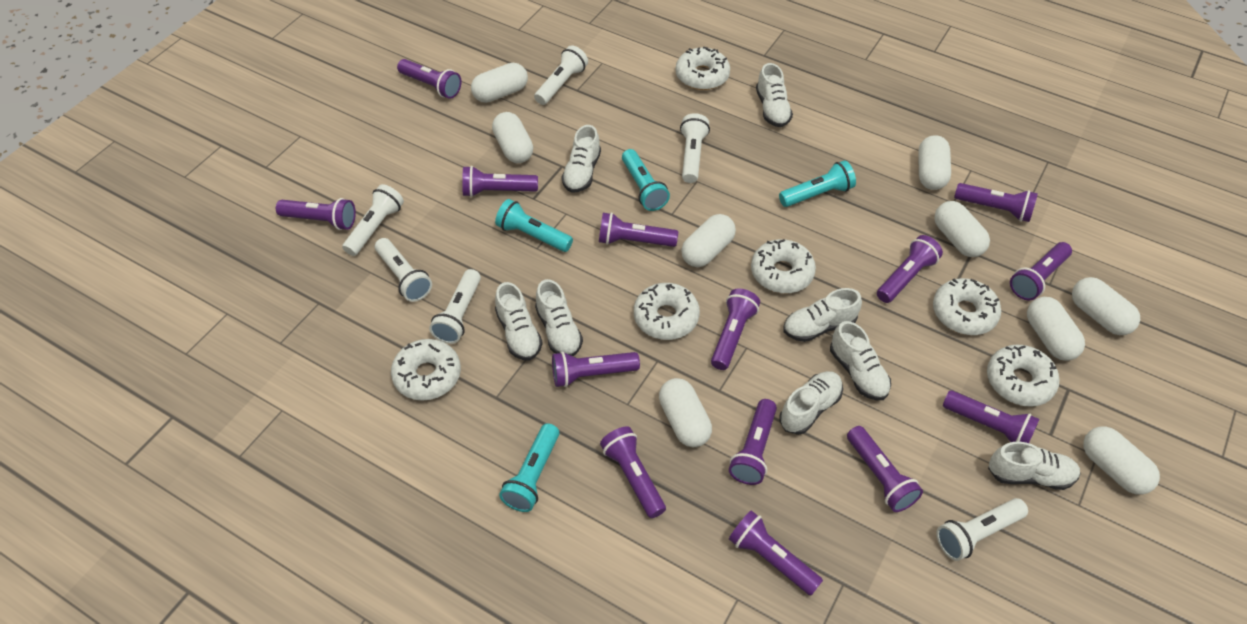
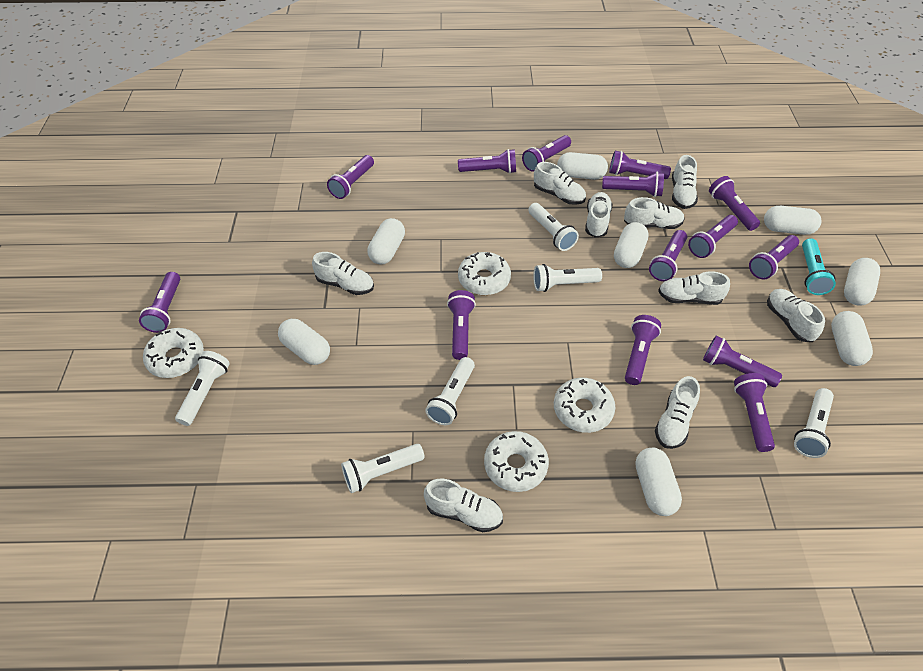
turquoise flashlight: [495,199,573,252] [499,423,559,512] [622,149,670,211] [779,160,856,207] = 4 -> [802,238,836,295] = 1
white capsule: [471,63,528,103] [492,112,533,163] [659,378,712,447] [681,214,736,267] [918,135,951,190] [934,201,990,257] [1027,297,1085,361] [1072,277,1140,335] [1083,427,1160,495] = 9 -> [278,319,330,365] [367,218,405,264] [557,152,608,180] [614,222,649,268] [635,448,682,516] [764,206,821,235] [831,311,873,366] [844,258,880,306] = 8
white donut: [391,339,461,400] [634,283,700,340] [676,47,730,90] [751,239,816,293] [933,278,1001,335] [987,344,1059,407] = 6 -> [143,328,204,378] [458,252,511,295] [484,431,549,492] [554,378,615,433] = 4
white shoe: [495,282,543,360] [535,279,583,356] [562,125,601,193] [756,63,793,127] [779,371,843,435] [783,288,862,342] [830,321,891,400] [988,442,1080,490] = 8 -> [312,252,374,295] [424,479,503,532] [534,162,586,205] [585,192,613,238] [624,197,685,229] [655,376,700,449] [658,271,730,305] [672,155,698,209] [767,289,825,342] = 9

